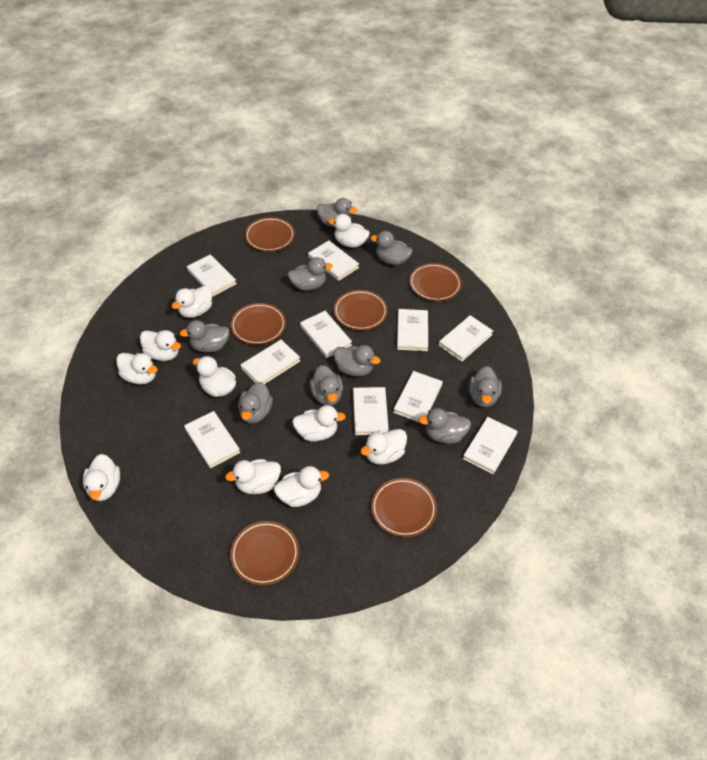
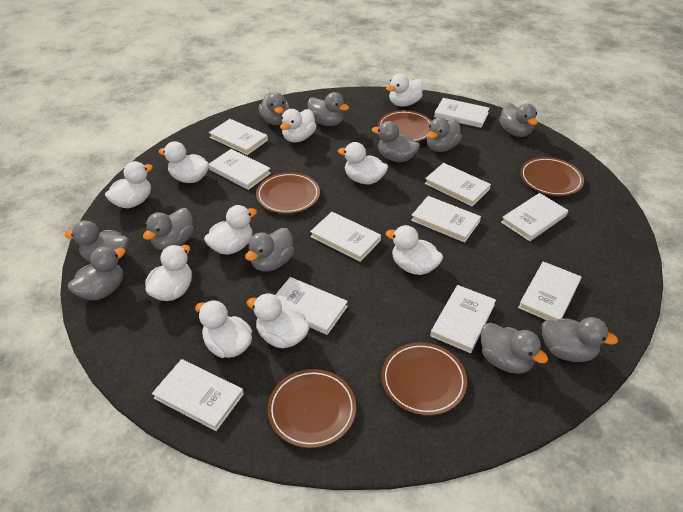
brown plate: [230,303,286,345] [230,521,299,585] [245,217,295,252] [333,290,388,330] [371,478,437,537] [409,263,462,301] = 6 -> [256,172,320,214] [268,369,356,448] [378,110,432,142] [382,342,467,416] [520,157,584,196] = 5
grey duck: [179,320,230,353] [238,382,273,424] [288,257,333,291] [310,365,343,406] [317,198,357,227] [333,345,381,377] [370,231,412,265] [419,408,471,444] [469,366,502,407] = 9 -> [65,221,129,262] [68,246,126,300] [143,208,194,250] [245,228,294,272] [259,92,290,125] [308,92,349,126] [372,121,420,162] [427,117,462,152] [481,323,548,374] [499,103,538,137] [542,317,618,362] = 11
white book: [184,411,240,468] [187,254,237,296] [241,340,300,384] [300,311,352,358] [308,241,359,281] [353,387,389,435] [393,371,443,422] [397,309,428,351] [438,315,493,362] [463,417,518,474] = 10 -> [152,359,244,431] [209,119,268,155] [209,149,271,190] [275,277,348,335] [310,212,381,262] [411,196,481,243] [425,163,491,206] [430,285,496,353] [434,98,489,128] [501,193,568,241] [518,261,581,321] = 11

